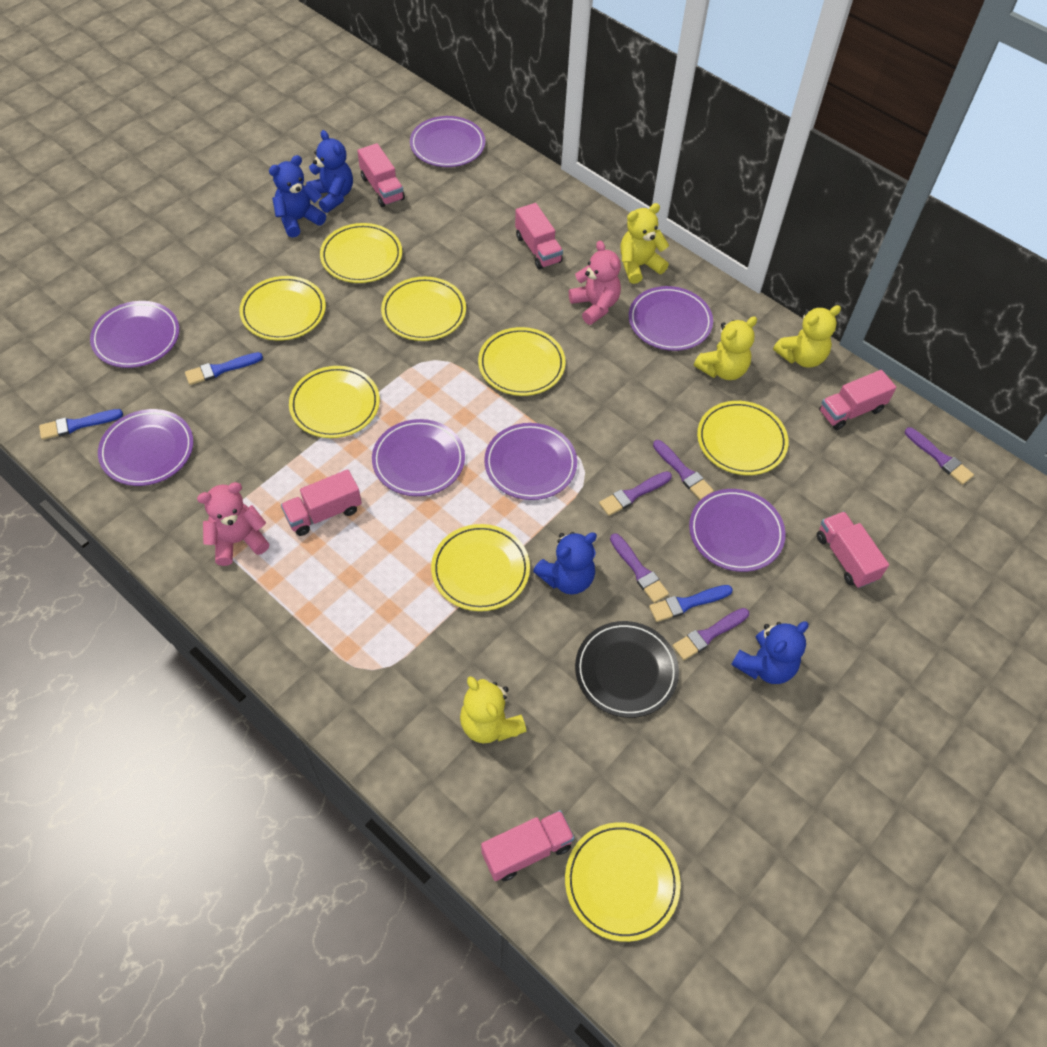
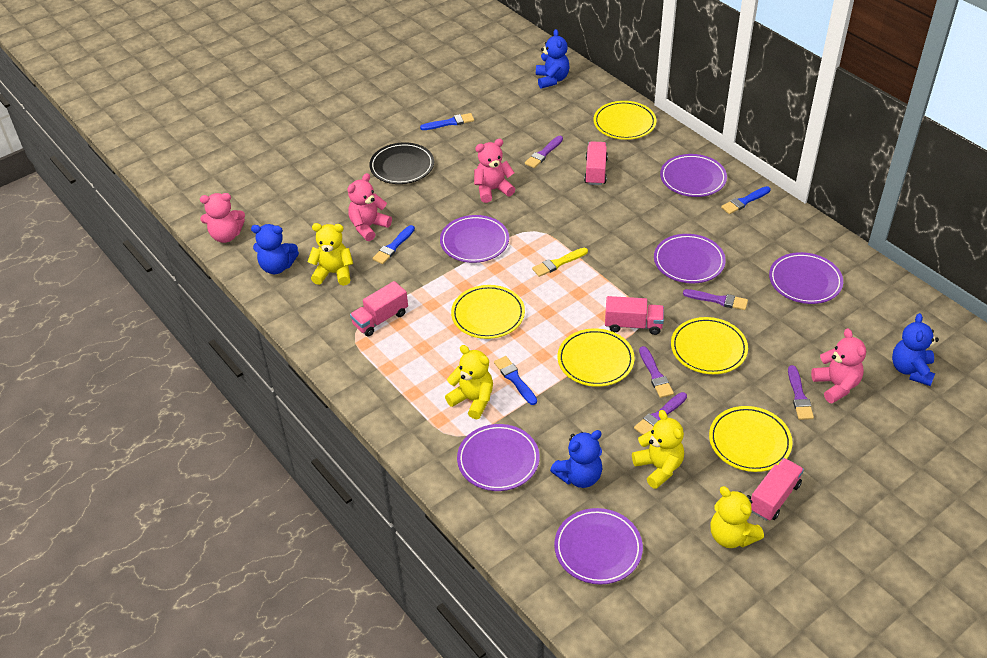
blue brush: [39,409,123,440] [185,352,263,385] [649,585,733,622] = 3 -> [372,225,415,264] [420,113,474,130] [494,356,537,405] [721,186,771,214] = 4
pink teddy bear: [197,482,269,566] [569,241,621,325] = 2 -> [200,193,245,243] [347,173,392,241] [474,139,515,203] [811,328,866,404] = 4
pink truck: [281,469,362,536] [357,143,405,207] [481,810,575,881] [515,203,563,269] [817,511,889,588] [819,370,896,430] = 6 -> [350,281,408,336] [584,141,608,185] [605,296,664,335] [751,458,804,521] = 4
purple plate: [90,301,180,368] [98,409,193,486] [372,419,465,496] [410,116,485,167] [484,423,577,500] [629,286,713,351] [689,489,786,572] = 7 -> [440,215,509,263] [457,424,540,491] [554,508,643,584] [654,234,726,283] [660,154,727,197] [769,252,843,304] = 6
yellow brush: none = 0 -> [532,248,588,277] = 1
yellow plate: [239,276,326,341] [289,366,380,438] [320,223,402,283] [381,276,466,341] [431,524,530,611] [478,327,566,396] [565,822,681,942] [697,401,788,475] = 8 -> [451,285,525,339] [557,328,635,387] [594,101,657,140] [671,317,748,374] [709,406,793,472] = 5

